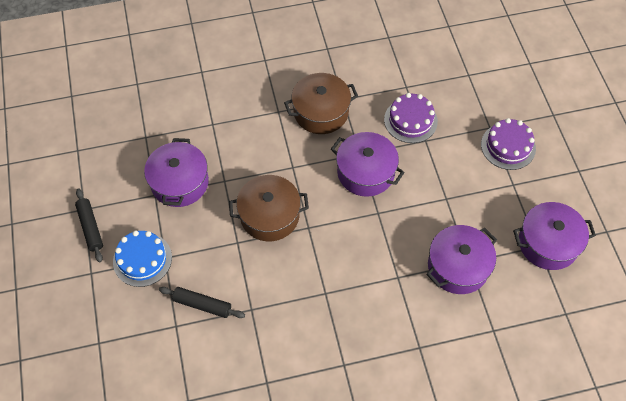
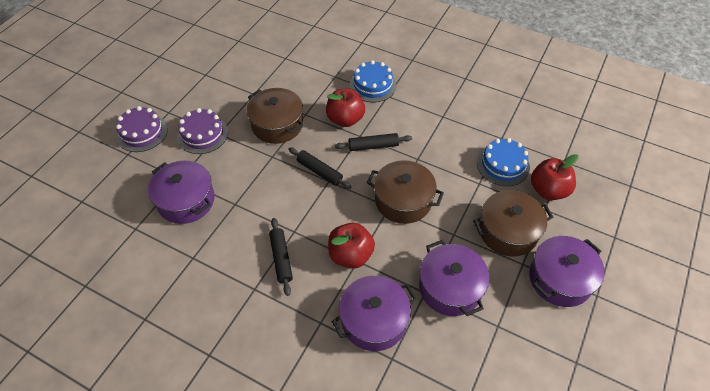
black rolling pin: [75,188,103,262] [159,287,245,318] = 2 -> [269,218,293,296] [289,147,351,189] [335,133,412,151] = 3
blue cake: [113,231,172,287] = 1 -> [349,60,396,103] [477,138,530,186] = 2
brown pot: [229,175,309,241] [284,73,358,134] = 2 -> [246,88,304,144] [367,160,444,224] [473,190,554,257] = 3
red apple: none = 0 -> [326,88,365,127] [328,223,375,269] [531,154,578,200] = 3

